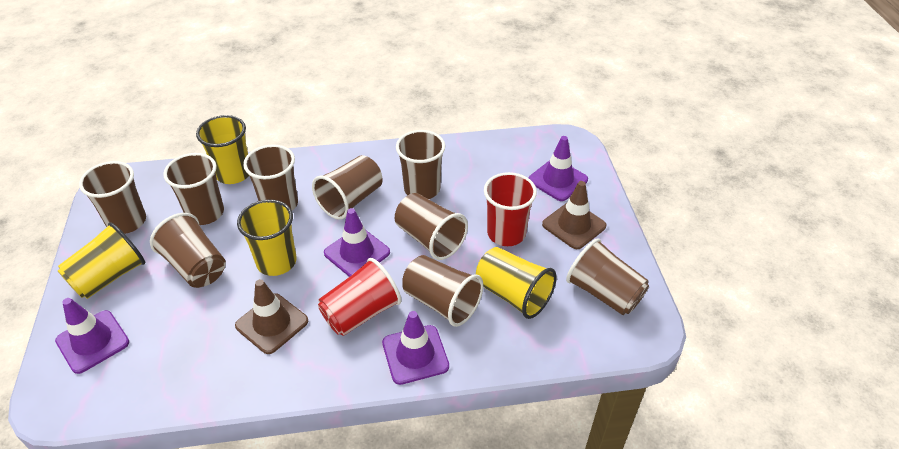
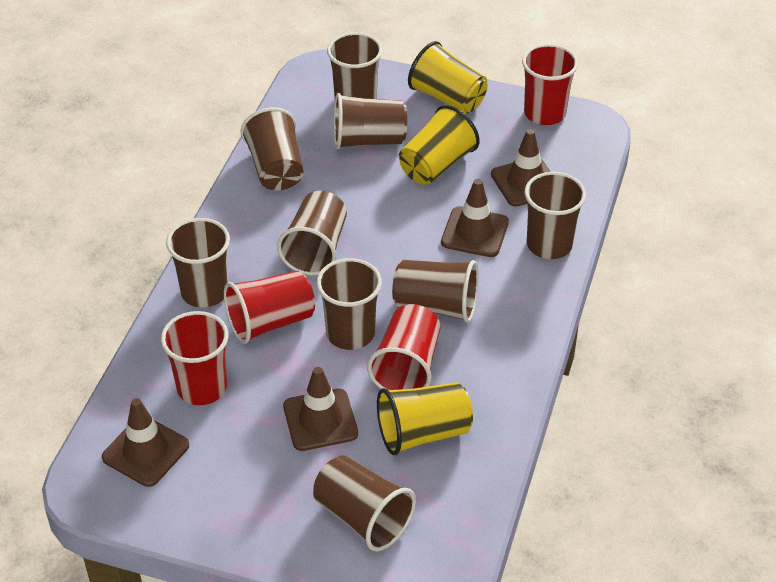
brown traffic cone: [235,279,308,354] [542,181,607,249] = 2 -> [102,398,189,487] [283,367,358,451] [441,179,509,257] [491,129,550,207] = 4
purple traffic cone: [55,298,129,374] [324,208,390,277] [382,311,449,385] [529,136,588,201] = 4 -> none = 0
red cup: [318,258,401,336] [484,172,537,246] = 2 -> [161,311,228,405] [224,271,315,344] [367,304,441,390] [522,44,578,125] = 4
yellow cup: [58,222,145,299] [196,115,249,184] [237,200,297,276] [476,247,557,319] = 4 -> [377,382,473,455] [399,105,480,185] [408,41,488,114] = 3

